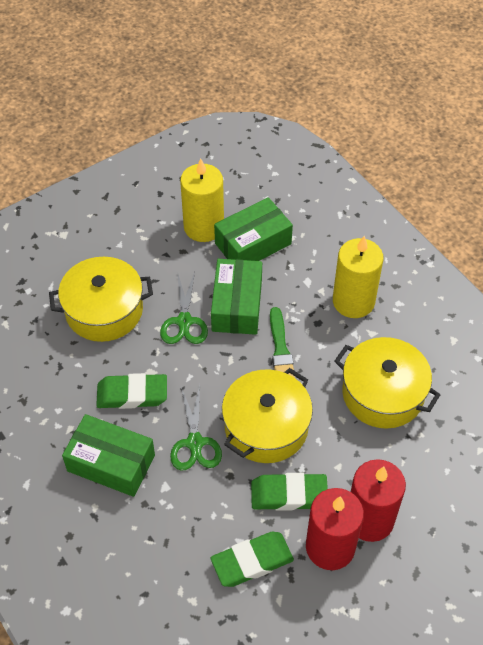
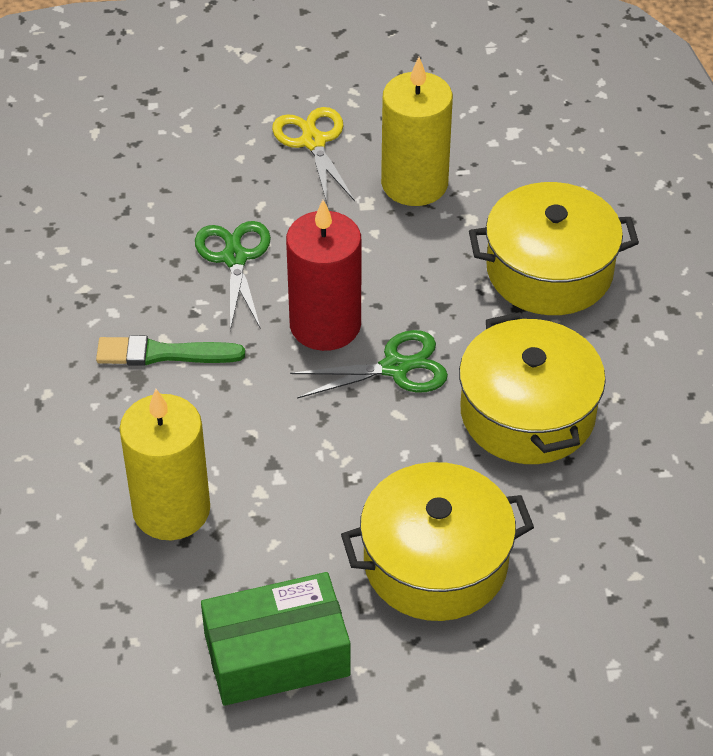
green box: [62,414,155,497] [211,259,262,335] [214,197,293,261] = 3 -> [201,572,351,706] = 1
green eraser: [96,373,167,409] [211,532,294,587] [251,473,328,511] = 3 -> none = 0
red candle: [306,488,364,570] [351,459,406,542] = 2 -> [286,200,362,351] = 1
yellow scissors: none = 0 -> [272,107,355,203] = 1

